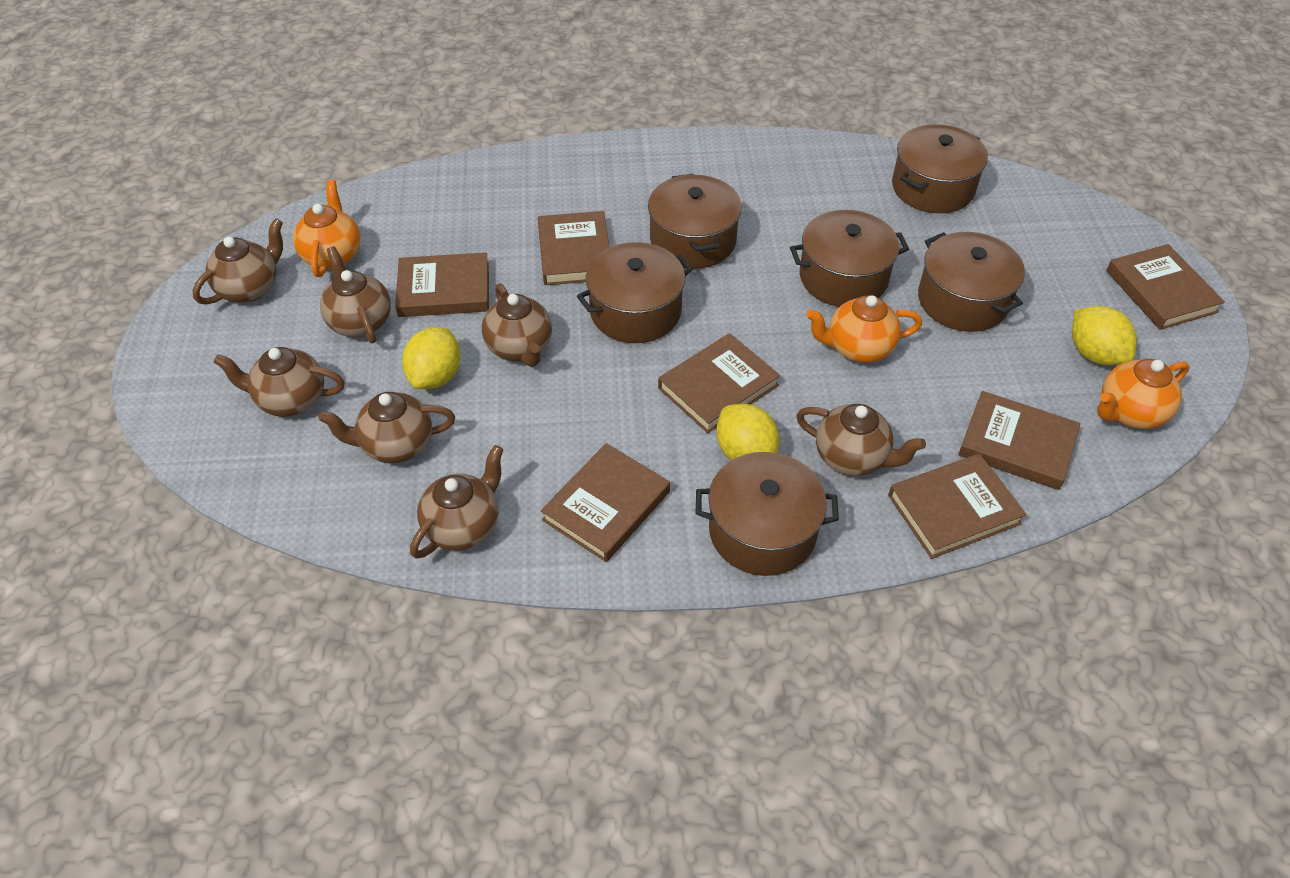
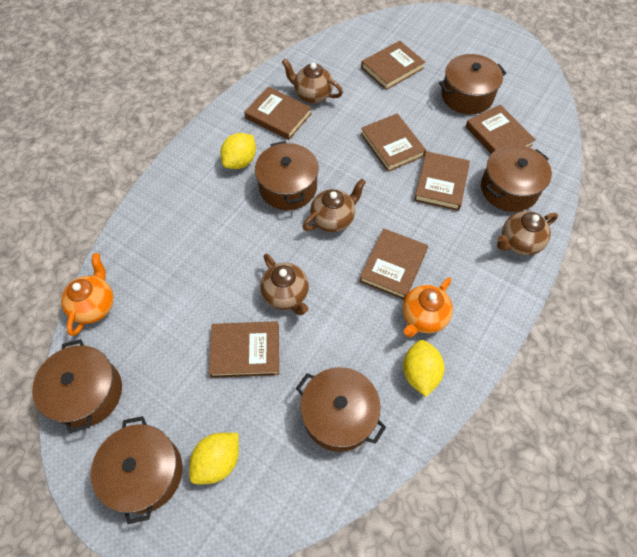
brown teapot: [193,218,283,305] [213,347,345,417] [318,392,455,463] [320,246,391,343] [410,445,504,559] [482,283,552,367] [796,404,926,476] = 7 -> [260,254,309,315] [282,59,343,104] [303,179,366,232] [497,211,558,255] = 4
orange teapot: [293,180,361,277] [806,295,922,363] [1097,359,1190,429] = 3 -> [61,253,114,336] [403,278,453,337] = 2

